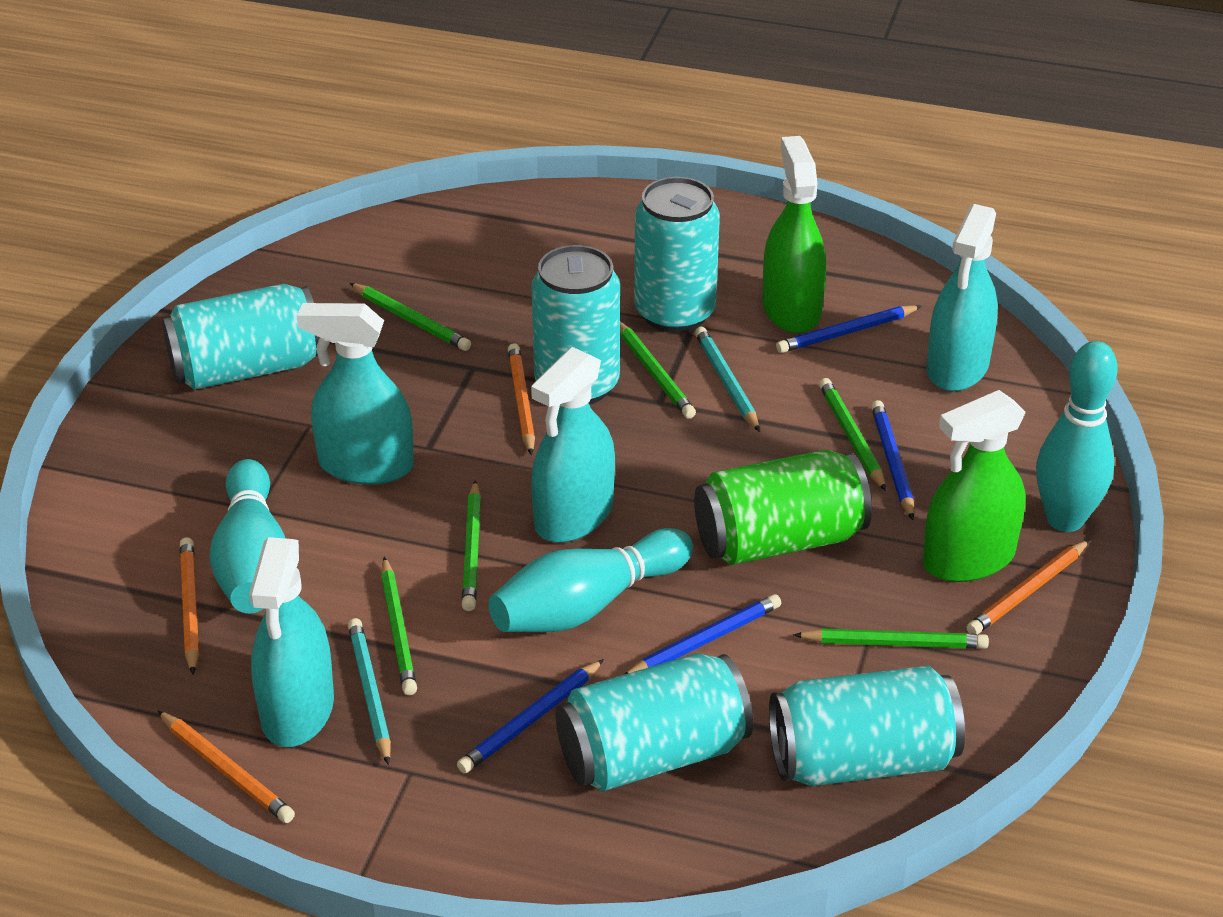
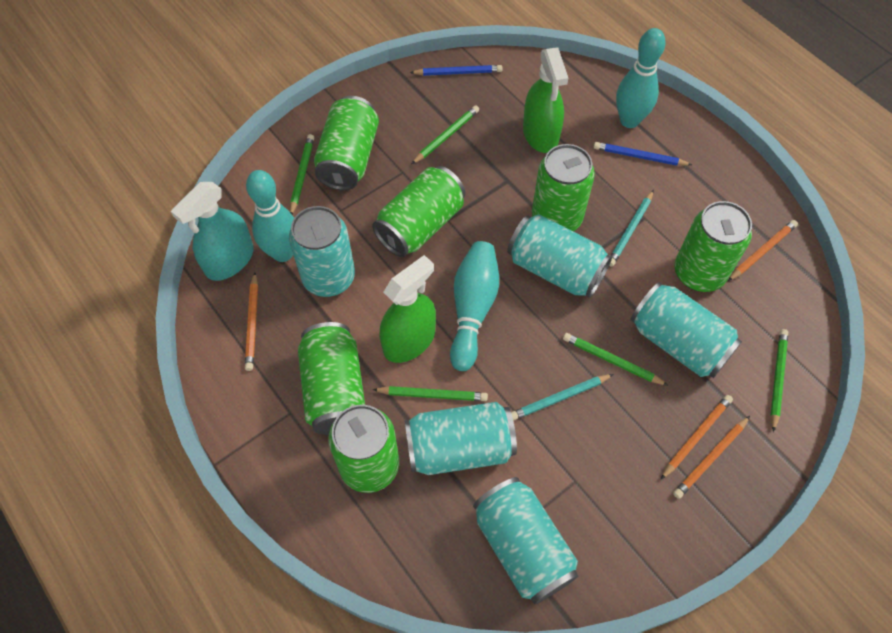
blue pencil: [457,659,604,773] [625,594,781,674] [776,305,921,353] [871,400,914,520] = 4 -> [410,65,503,76] [594,142,692,166] = 2
green can: [694,450,872,565] = 1 -> [298,322,365,435] [314,96,379,190] [328,405,399,493] [372,166,465,257] [532,144,595,231] [674,201,752,292] = 6
green pencil: [350,283,471,351] [381,557,417,695] [462,480,481,611] [620,322,696,419] [793,629,989,649] [819,378,886,491] = 6 -> [290,134,314,214] [372,386,488,401] [412,106,479,164] [563,333,669,386] [770,329,788,432] = 5
turquoise spray bottle: [249,537,334,747] [297,303,414,485] [531,347,615,543] [926,204,998,391] = 4 -> [171,182,254,281] = 1

